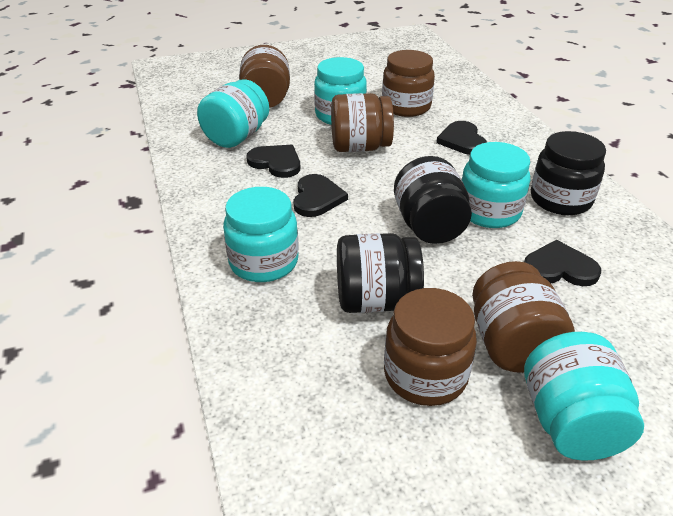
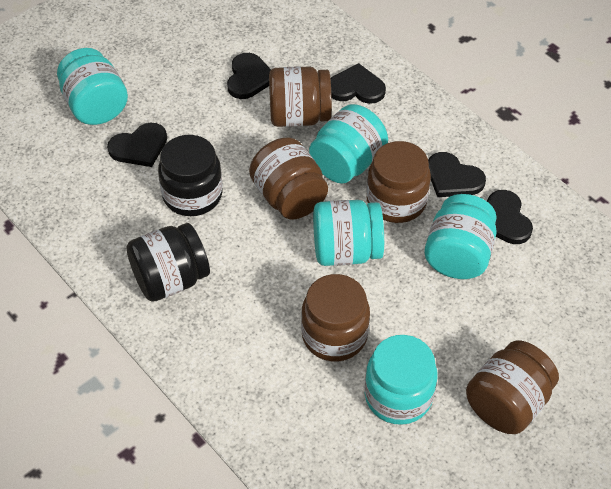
black heart: [246,145,301,178] [293,174,348,217] [436,121,487,155] [524,240,601,286] = 4 -> [107,123,167,167] [227,53,271,99] [330,63,386,104] [428,152,486,197] [487,190,533,244] = 5
black jar: [337,233,424,313] [394,156,472,244] [531,131,606,215] = 3 -> [126,223,210,302] [158,135,223,216] = 2

